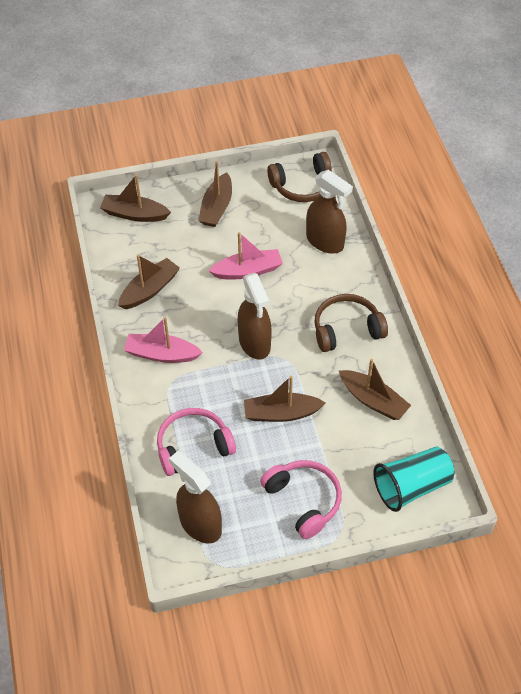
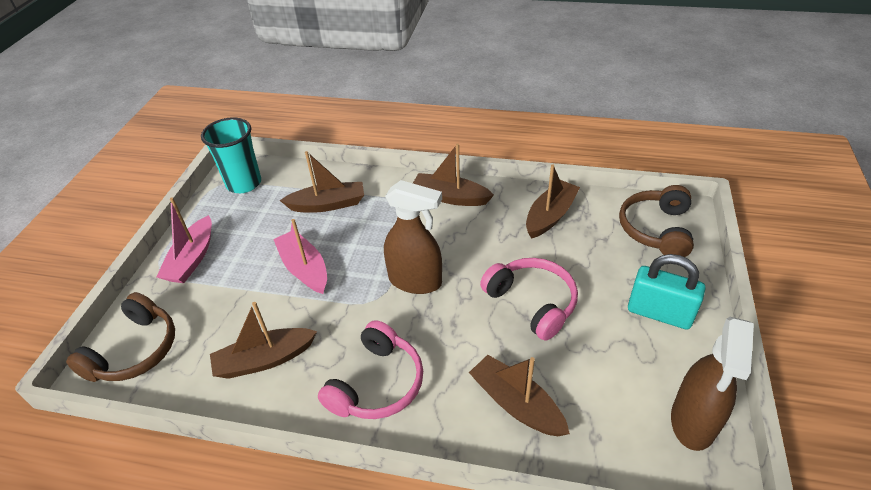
brown spray bottle: [169,451,222,543] [238,273,272,360] [306,170,353,254] = 3 -> [384,180,442,294] [671,317,754,451] = 2
turquoise padlock: none = 0 -> [628,254,706,330] = 1

